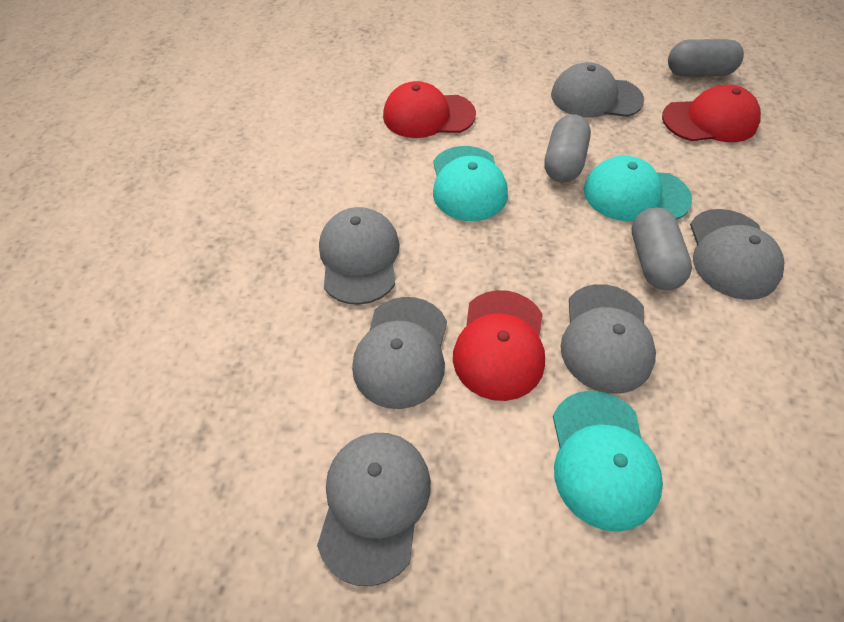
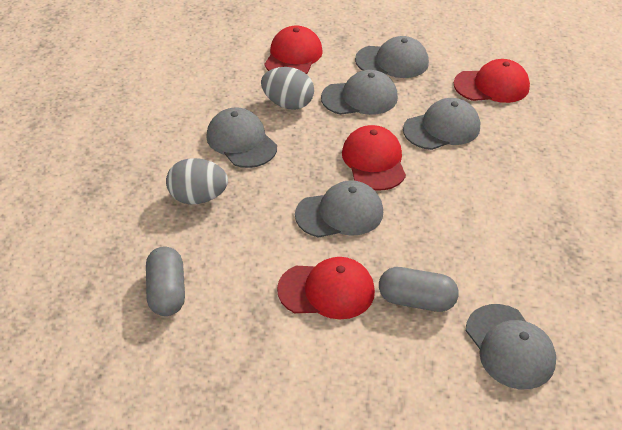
grey capsule: [544,114,591,183] [632,207,692,290] [668,39,744,76] = 3 -> [146,247,185,316] [379,267,459,312] = 2
grey egg: none = 0 -> [166,158,228,204] [261,67,314,110] = 2
red cap: [383,81,476,138] [453,290,545,401] [662,85,761,142] = 3 -> [265,25,323,74] [277,257,375,319] [342,125,406,190] [454,59,530,103] = 4
turquoise cap: [433,146,508,221] [553,391,663,532] [584,156,692,221] = 3 -> none = 0

